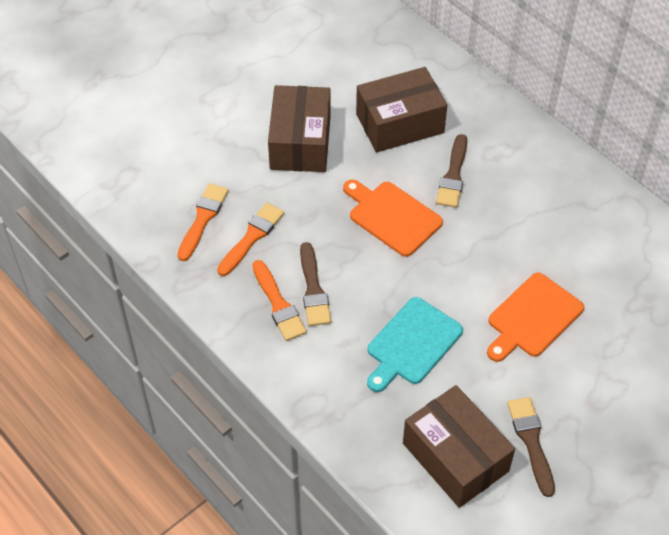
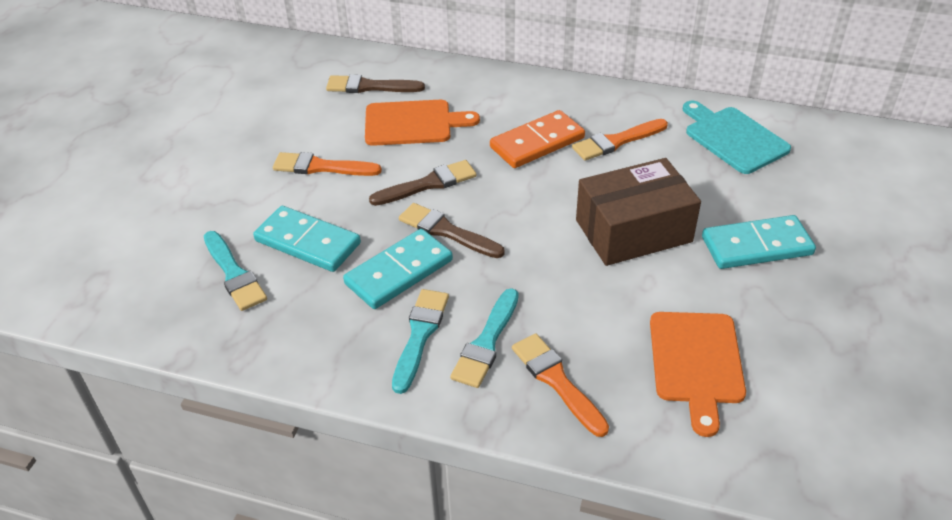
brown box: [268,85,331,172] [356,67,447,152] [403,385,515,508] = 3 -> [576,158,701,266] = 1
orange domino: none = 0 -> [490,110,585,168] = 1
turquoise brush: none = 0 -> [204,231,267,311] [392,289,449,394] [450,288,519,388] = 3
turquoise domino: none = 0 -> [253,206,361,272] [343,229,453,309] [702,215,816,269] = 3

